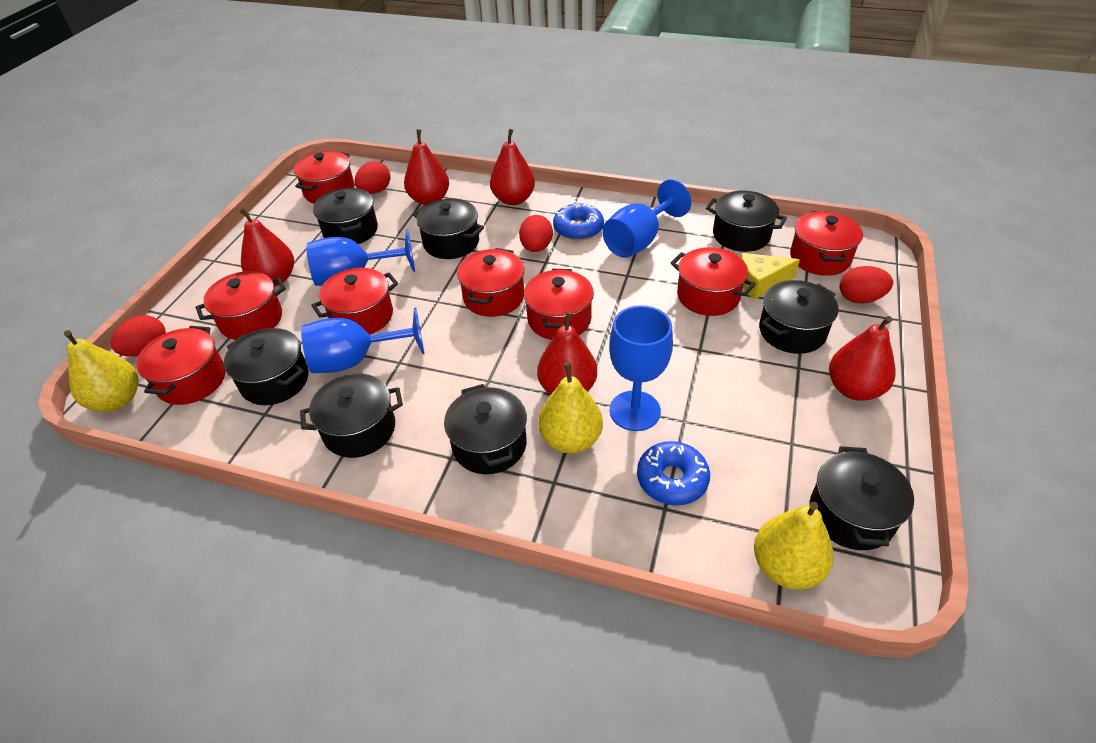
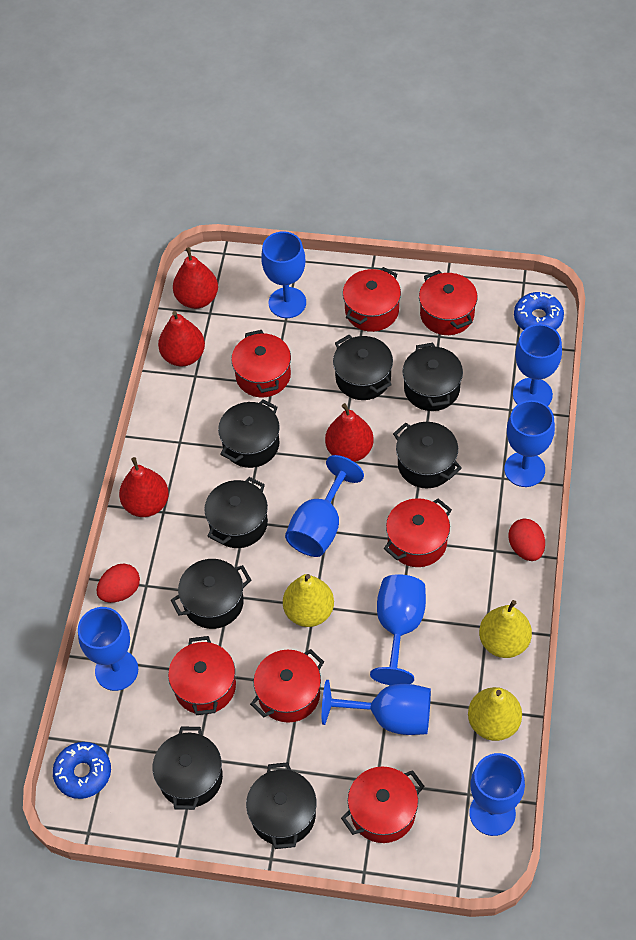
blue goblet: [301,308,424,373] [306,230,415,286] [602,179,691,258] [609,305,673,431] = 4 -> [78,607,138,691] [261,231,306,318] [285,455,364,557] [322,680,431,735] [370,574,426,685] [469,753,525,836] [504,400,555,487] [513,324,562,406] = 8
red egg: [111,315,166,357] [355,161,391,194] [519,215,553,252] [839,266,893,304] = 4 -> [97,563,140,603] [508,519,545,561] = 2
red pear: [239,208,294,286] [404,129,449,205] [490,129,535,205] [537,312,597,394] [829,316,896,401] = 5 -> [119,457,169,517] [158,311,205,367] [173,247,218,309] [325,403,374,462] = 4
red pot: [136,326,225,405] [196,271,286,340] [294,151,355,204] [311,268,398,335] [457,248,524,317] [524,269,594,340] [671,247,756,316] [790,211,863,276] = 8 -> [168,636,236,715] [231,330,291,397] [250,649,324,723] [341,767,424,843] [343,267,401,332] [384,498,452,567] [419,270,477,335] = 7
yellow cheese: [741,253,800,300] = 1 -> none = 0

